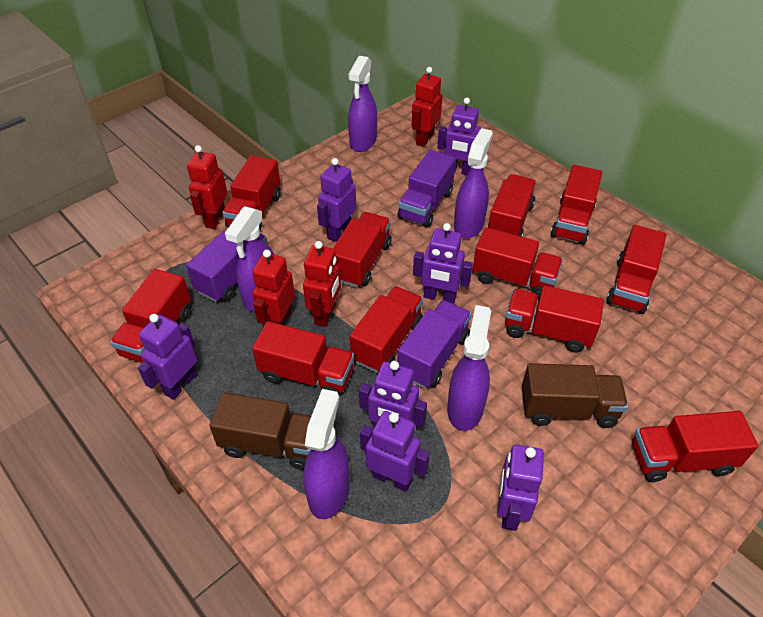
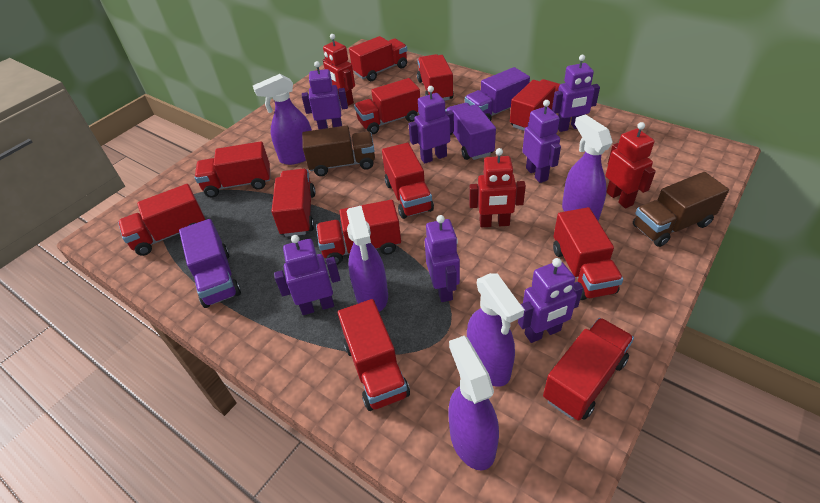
red robot: [187,145,227,229] [252,250,295,325] [303,241,341,327] [412,67,443,147] = 4 -> [323,34,355,106] [469,148,526,227] [606,122,656,208] = 3
red truck: [110,269,191,363] [222,156,281,230] [252,321,354,396] [333,212,392,288] [350,286,423,373] [473,227,563,299] [487,174,536,237] [505,285,604,353] [551,165,602,245] [606,225,666,314] [632,411,758,482] = 11 -> [118,184,205,256] [195,141,270,197] [271,169,316,237] [316,200,401,265] [338,299,410,411] [349,36,407,81] [354,78,420,134] [382,143,434,219] [417,54,454,101] [510,79,560,131] [543,318,634,421] [553,207,623,300] = 12

